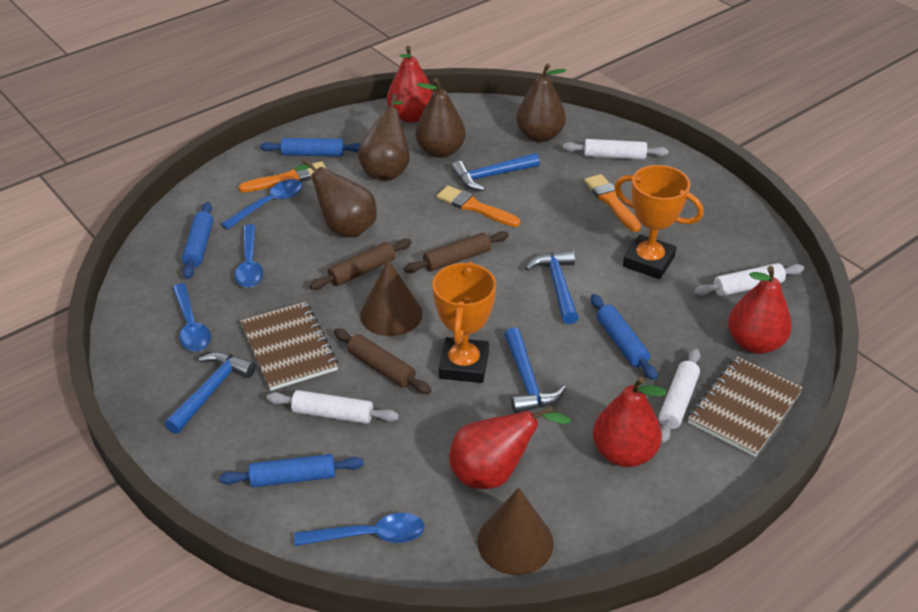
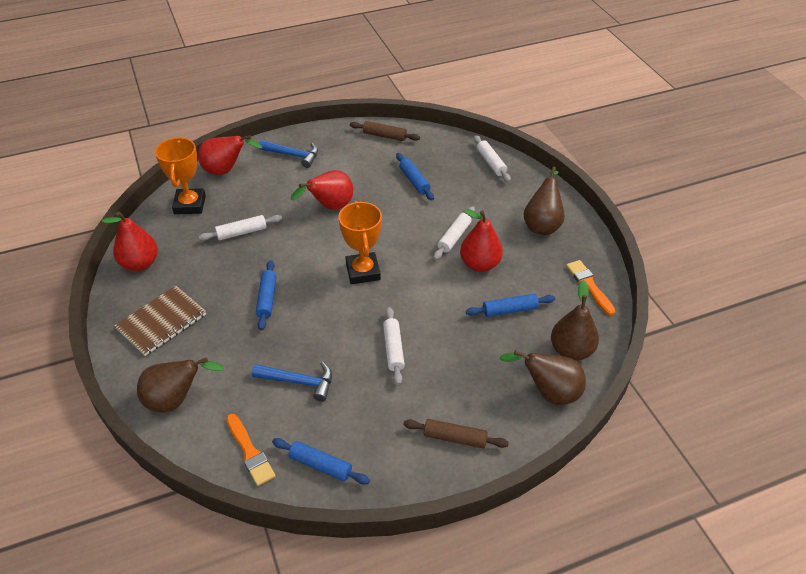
blue hammer: [165,352,256,434] [451,153,540,191] [504,327,566,414] [525,250,579,324] = 4 -> [252,362,332,402] [259,140,318,168] = 2
blue spoon: [172,283,211,351] [221,179,303,230] [234,224,264,288] [294,513,425,546] = 4 -> none = 0
brown cone: [360,259,423,336] [477,488,554,575] = 2 -> none = 0
brown notebook: [240,301,338,391] [688,356,803,457] = 2 -> [114,286,206,356] = 1
brown rolling pin: [310,239,412,290] [334,328,431,394] [404,231,509,273] = 3 -> [350,121,420,141] [403,419,509,448] = 2
orange brush: [239,161,326,193] [437,186,520,227] [584,174,641,232] = 3 -> [226,414,276,486] [566,260,616,316] = 2

